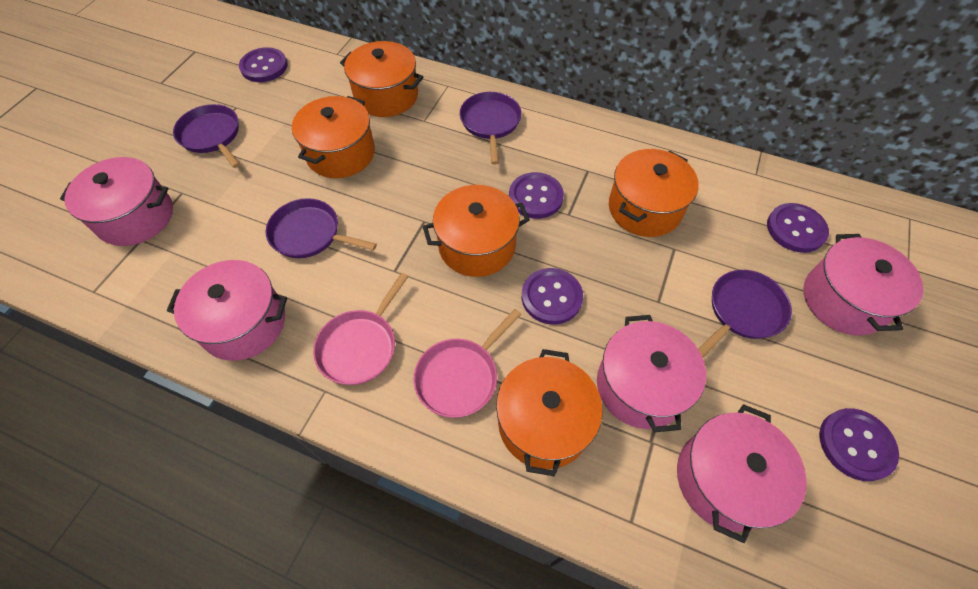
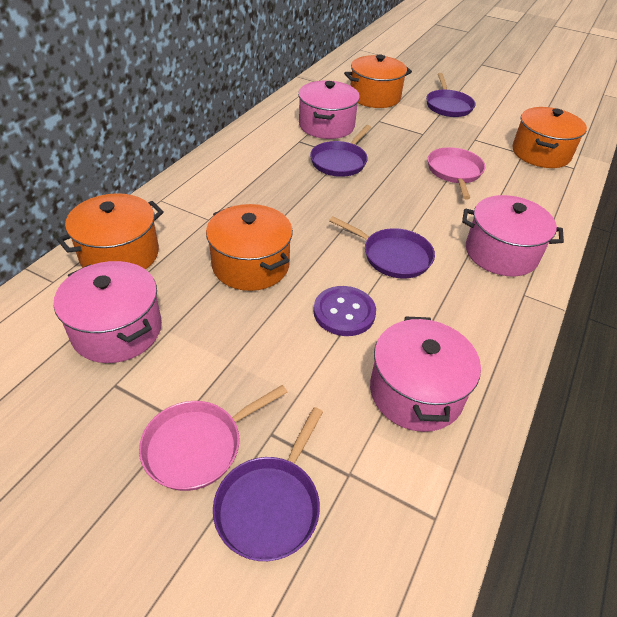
orange pot: [292,96,375,178] [340,41,423,117] [423,185,530,277] [496,349,603,477] [609,149,699,237] = 5 -> [57,193,164,270] [206,204,293,291] [344,55,412,108] [512,107,587,168] = 4
pink pot: [60,157,173,246] [167,260,287,361] [597,315,706,432] [677,404,807,543] [804,234,923,335] = 5 -> [54,261,162,363] [298,81,360,139] [370,316,481,432] [462,195,564,277] = 4
purple button: [239,47,288,82] [509,172,564,219] [522,268,583,325] [767,203,829,253] [819,408,899,481] = 5 -> [314,286,376,336] = 1

